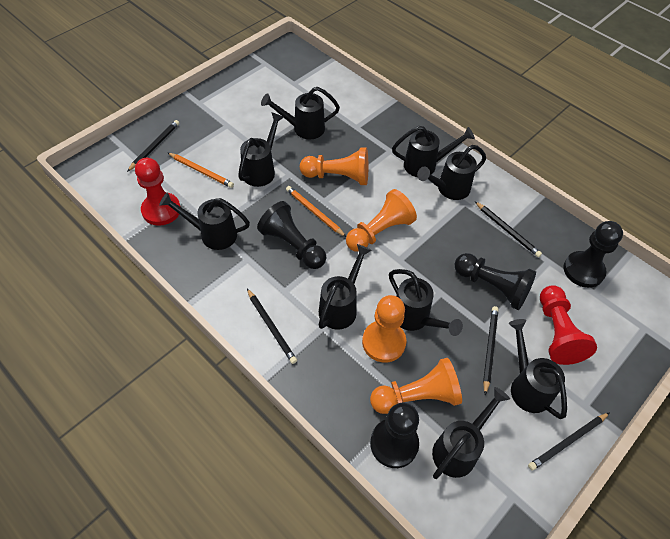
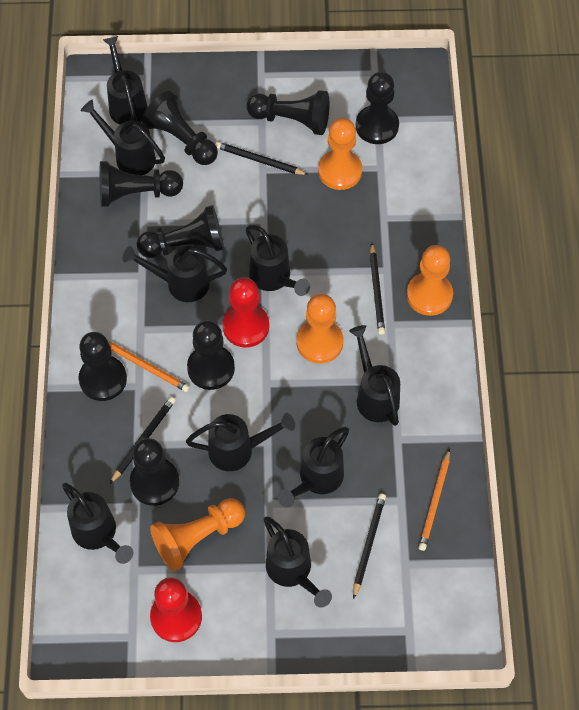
black pawn: [257,201,326,269] [370,403,419,468] [455,253,536,310] [563,221,623,288] = 4 -> [79,332,127,401] [100,161,183,207] [130,438,180,506] [137,205,224,258] [142,91,218,165] [187,320,235,390] [246,90,330,135] [356,72,399,144] = 8
black pencil: [127,120,179,172] [247,289,297,364] [475,202,542,257] [483,306,498,395] [528,412,610,471] = 5 -> [110,397,176,484] [215,142,308,175] [353,493,386,599] [370,243,385,335] = 4

